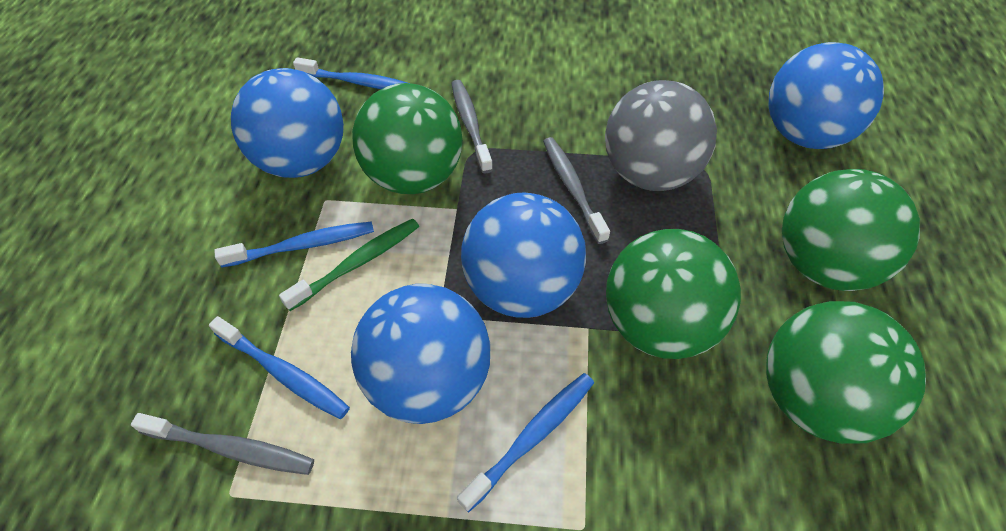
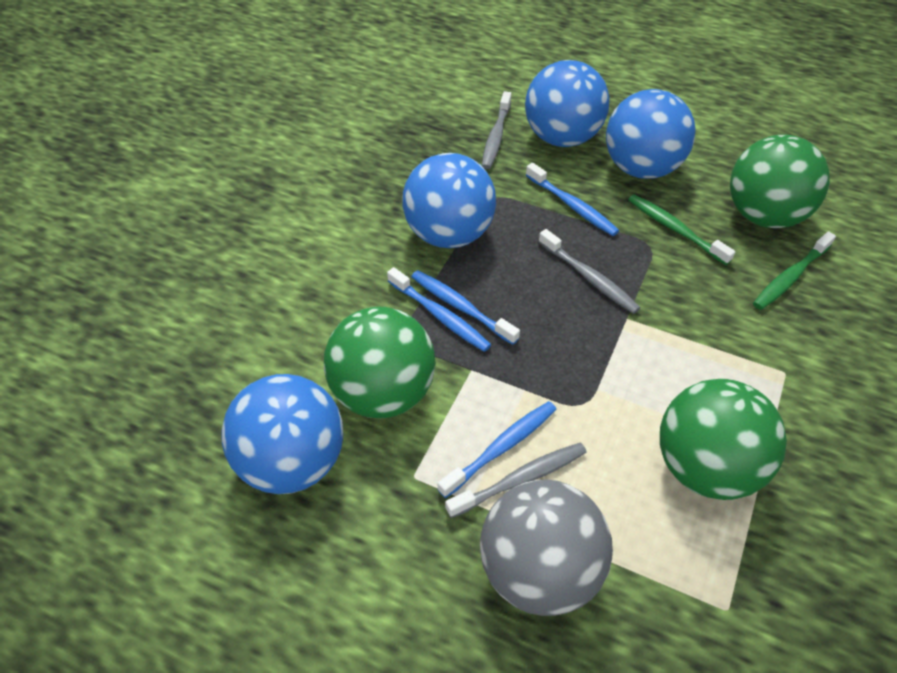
green ball: [352,83,463,194] [606,229,741,359] [766,301,926,444] [782,169,920,291] = 4 -> [324,307,436,418] [660,379,787,500] [730,134,830,228] = 3
green toothbrush: [279,219,419,311] = 1 -> [628,194,735,265] [753,231,836,310] = 2

